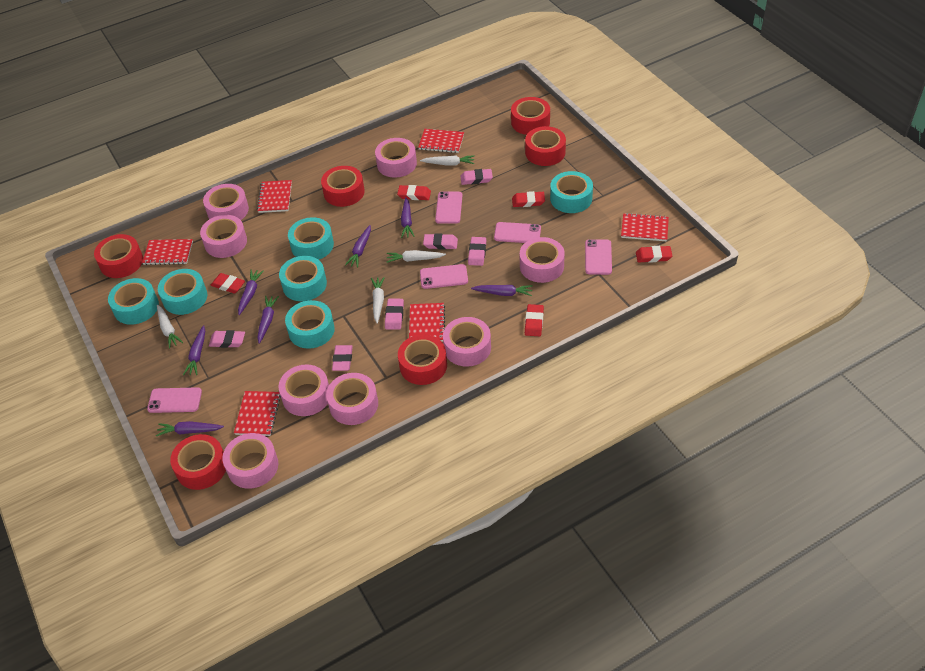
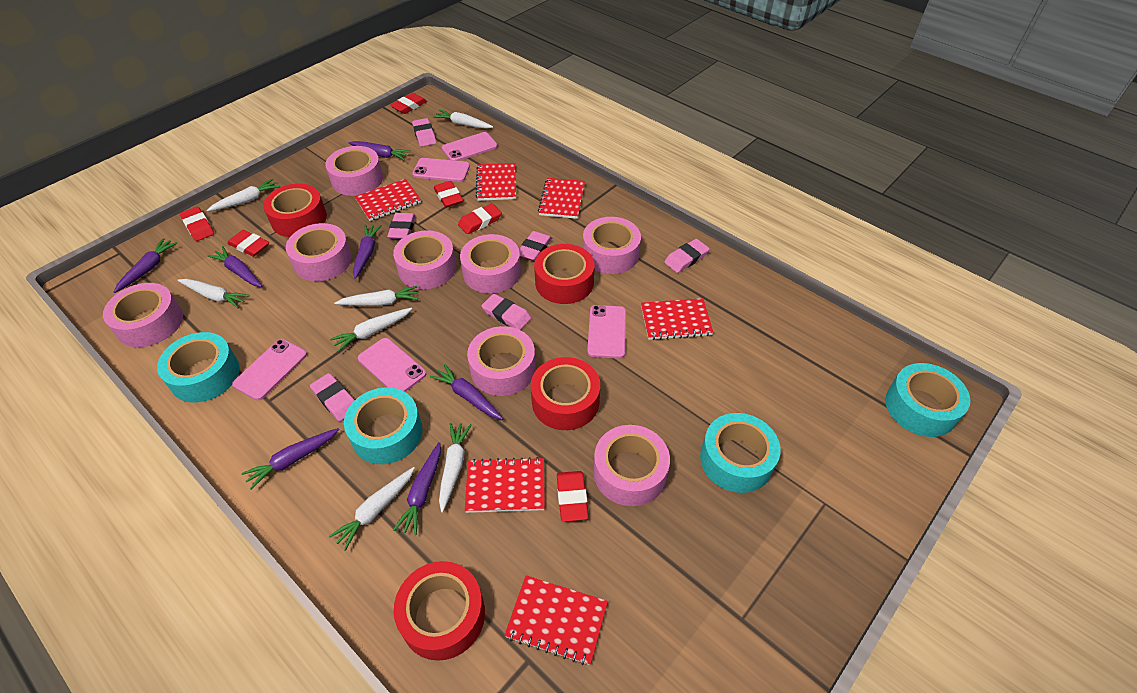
red eraser: [211,273,245,294] [397,185,431,200] [512,191,545,207] [525,304,544,336] [636,246,672,263] = 5 -> [180,207,214,241] [227,230,269,257] [390,93,427,114] [434,181,463,208] [458,203,502,234] [557,471,589,522] = 6
red tape: [94,234,143,278] [170,434,226,490] [321,166,365,207] [398,334,447,385] [511,97,550,135] [525,126,566,166] = 6 -> [263,184,327,237] [394,561,485,661] [531,357,600,430] [534,244,595,304] = 4
turquoise tape: [108,278,159,325] [158,269,207,315] [279,256,327,301] [285,300,335,349] [288,217,334,260] [550,171,593,213] = 6 -> [157,332,240,402] [344,387,422,464] [700,413,780,493] [885,363,970,437] = 4
white carrot: [157,305,183,349] [371,277,385,324] [387,250,446,263] [420,155,475,166] = 4 -> [178,279,250,308] [206,179,279,212] [329,467,415,551] [330,308,413,352] [334,286,418,306] [433,110,493,129] [439,423,472,512] = 7

